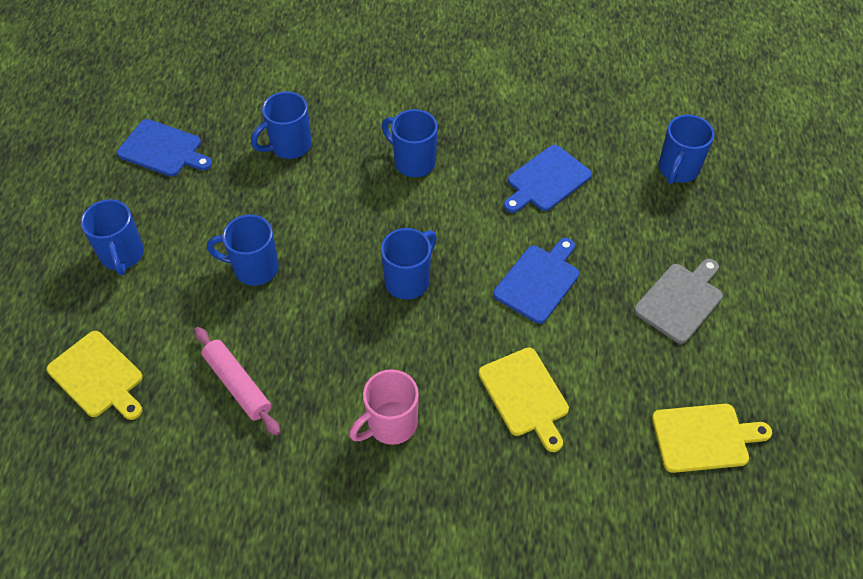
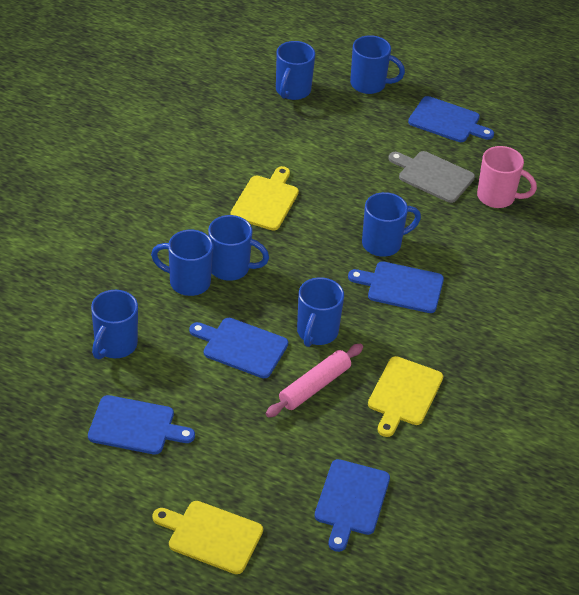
blue cutting board: [117,119,212,177] [493,238,579,324] [504,145,592,213] = 3 -> [88,395,195,455] [189,318,288,378] [314,459,390,552] [348,261,444,313] [408,96,494,142] = 5
blue mug: [81,199,144,275] [207,215,279,286] [251,91,312,159] [381,228,437,300] [382,109,438,177] [659,115,714,184] = 6 -> [91,290,138,359] [151,230,213,296] [208,215,269,281] [276,41,315,100] [297,277,344,347] [350,35,405,94] [362,192,421,257] = 7

